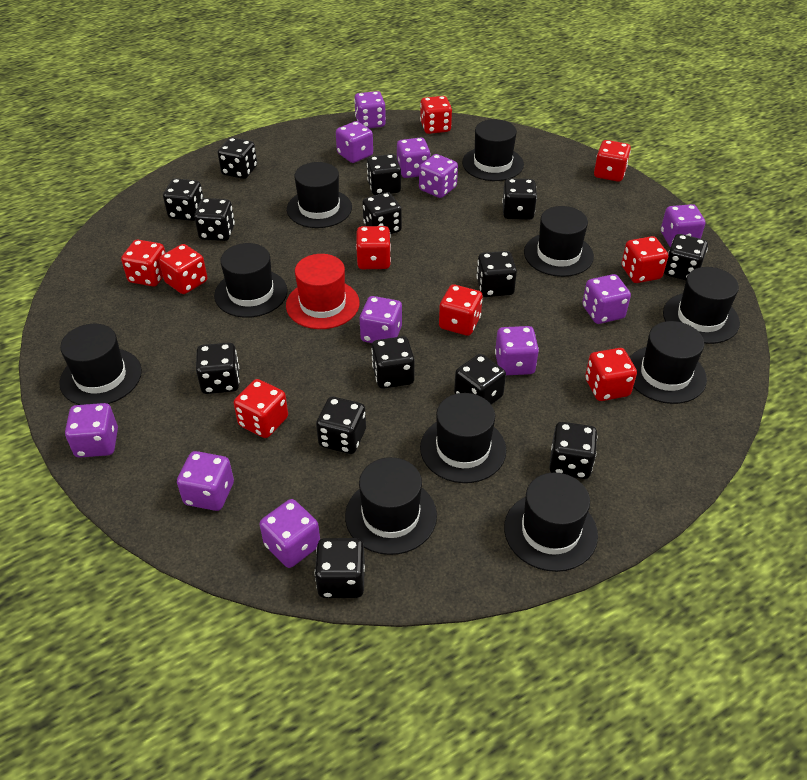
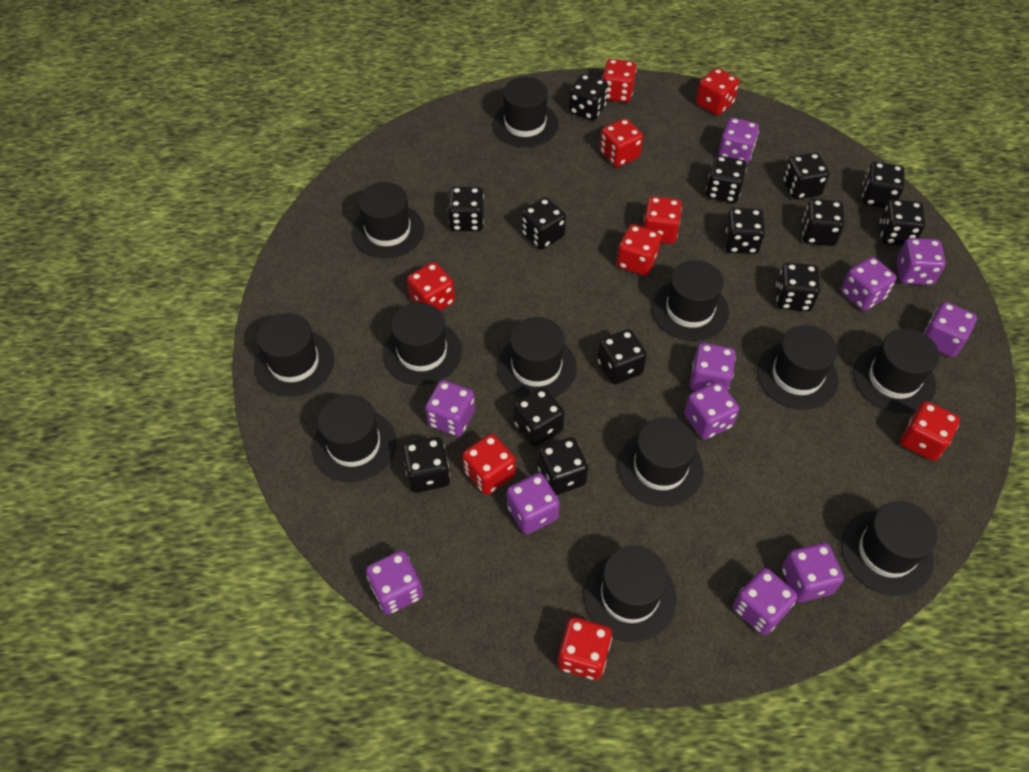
black hat: [59,324,142,405] [214,243,288,318] [287,162,352,228] [345,457,437,555] [420,393,506,483] [462,119,524,181] [504,472,598,572] [524,206,594,277] [629,321,707,404] [663,267,740,344] = 10 -> [254,313,334,396] [312,395,396,482] [352,182,424,258] [383,303,462,385] [492,77,558,147] [497,317,577,398] [584,546,676,642] [618,417,704,506] [652,260,729,341] [757,325,838,410] [841,502,937,595] [853,329,939,413] = 12
red hat: [286,254,360,329] = 1 -> none = 0

